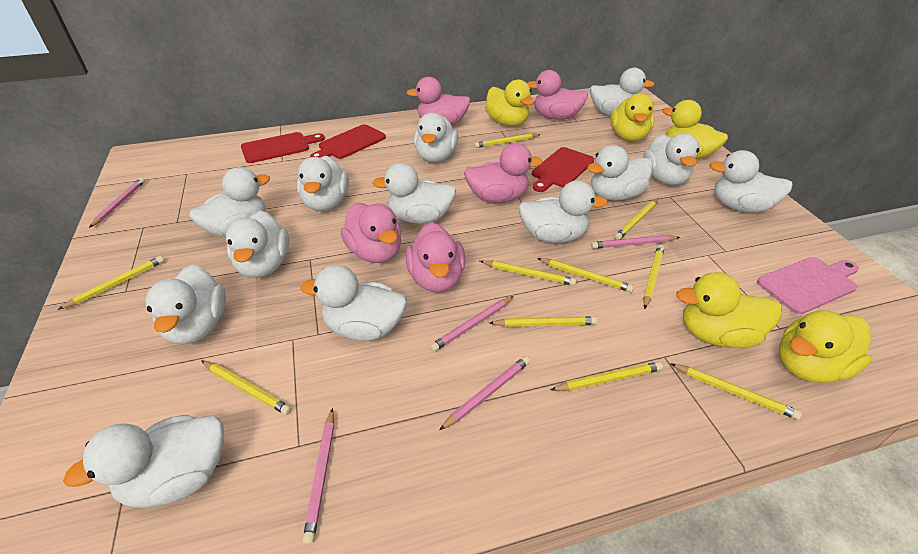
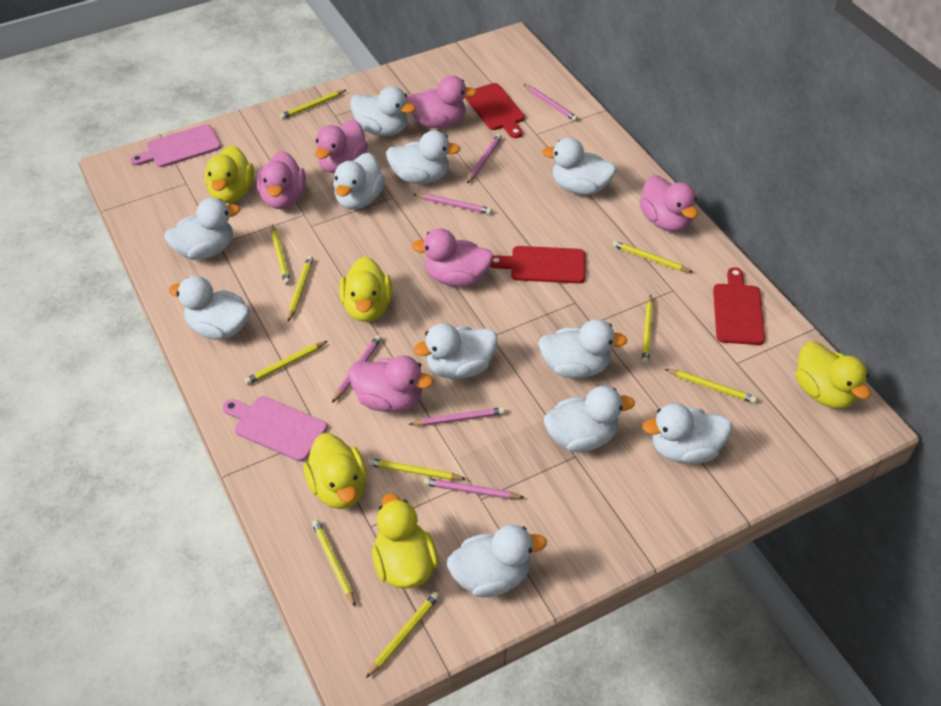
pink cutting board: [757,257,859,314] = 1 -> [130,124,221,167] [223,396,327,461] = 2
pink duck: [341,203,401,263] [406,77,471,126] [406,222,466,293] [464,144,543,203] [527,70,588,120] = 5 -> [257,151,306,209] [315,120,368,173] [349,355,433,412] [407,75,477,128] [411,229,494,287] [639,175,698,232] = 6
pink pencil: [89,177,145,228] [302,408,334,544] [430,296,514,352] [439,356,530,430] [591,235,680,249] = 5 -> [332,335,382,403] [408,407,505,426] [413,194,492,214] [423,478,525,499] [467,134,502,184] [524,84,578,122] = 6
white duck: [63,415,224,508] [145,264,226,344] [189,167,270,237] [226,211,289,278] [297,156,349,211] [301,265,407,341] [372,163,456,224] [414,113,459,162] [518,180,608,243] [587,145,653,201] [590,68,654,116] [643,133,699,185] [709,150,793,213] = 13 -> [164,198,240,260] [169,276,250,340] [333,153,385,210] [350,86,416,136] [386,130,461,184] [414,323,498,379] [447,525,547,597] [538,319,628,378] [542,137,617,195] [544,386,635,452] [642,403,732,464] = 11

